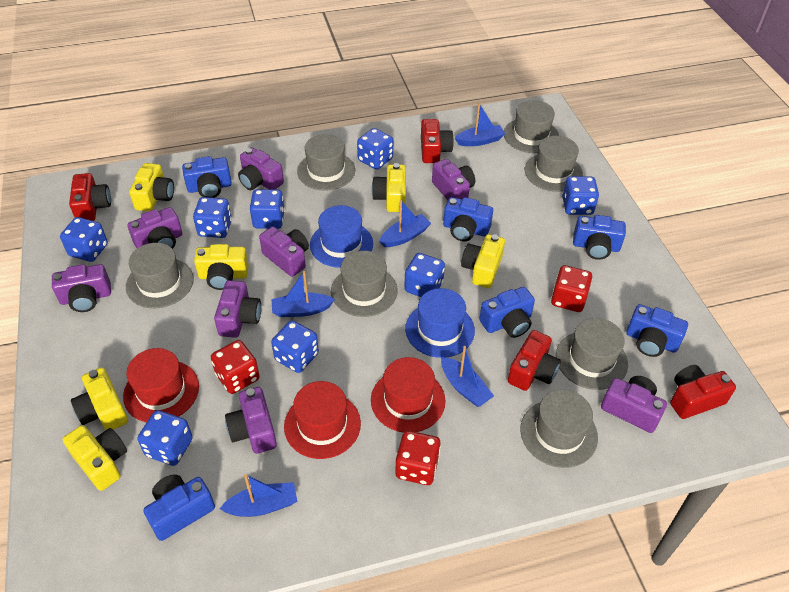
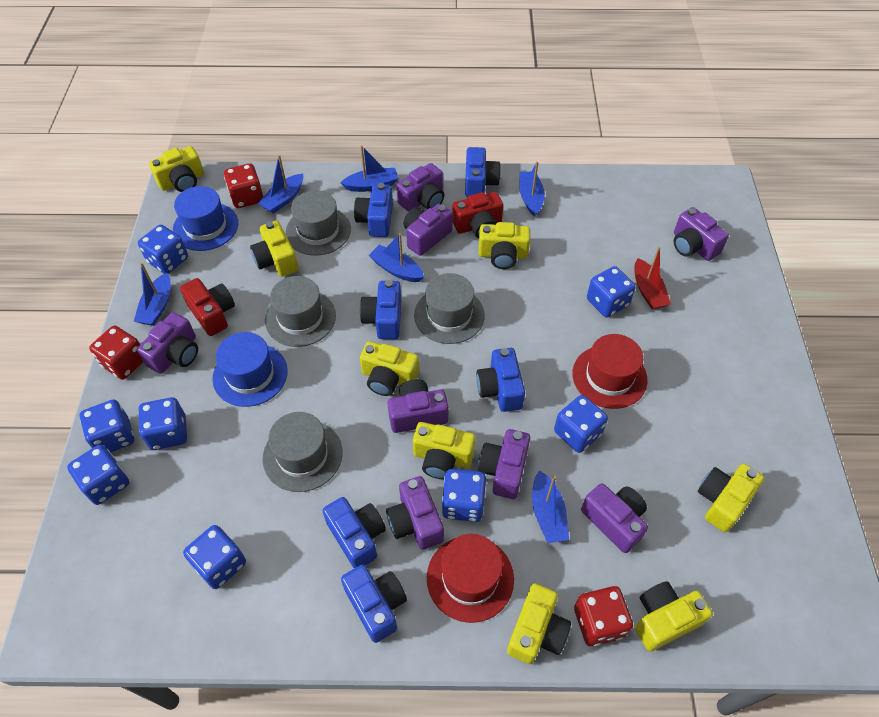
blue boat: [220,474,297,517] [271,271,335,317] [379,200,431,247] [441,346,494,407] [455,103,505,146] = 5 -> [134,263,170,326] [258,155,303,214] [341,145,398,192] [369,233,424,282] [519,162,545,217] [532,470,569,543] = 6
grey hat: [126,243,194,308] [297,134,355,191] [331,251,398,317] [504,100,559,153] [520,389,598,468] [525,136,583,192] [556,318,628,390] = 7 -> [263,412,343,492] [265,276,336,347] [285,190,351,255] [414,273,485,344] = 4
red boat: none = 0 -> [635,247,671,309] = 1
red camera: [69,173,111,221] [421,119,454,163] [508,330,561,391] [670,365,736,419] = 4 -> [180,278,235,336] [452,192,503,238] = 2
red hat: [123,348,199,423] [284,381,361,459] [371,357,446,432] = 3 -> [427,534,514,623] [572,334,648,409] = 2
yellow camera: [63,425,127,491] [71,367,128,430] [129,163,174,211] [194,244,249,290] [372,163,406,212] [461,234,505,288] = 6 -> [149,146,204,192] [250,221,299,277] [360,341,419,396] [413,422,476,479] [478,222,530,269] [507,583,571,664] [635,581,713,651] [698,464,764,532] = 8

